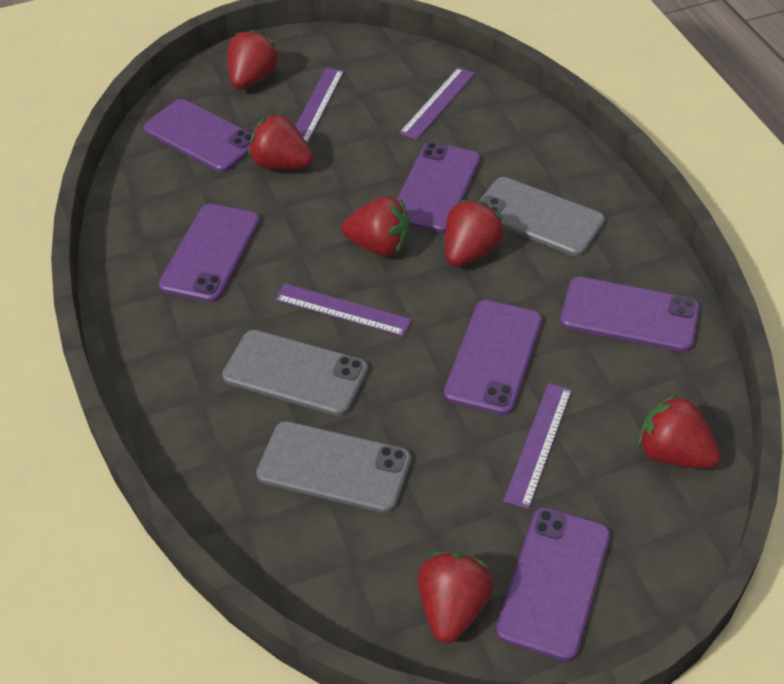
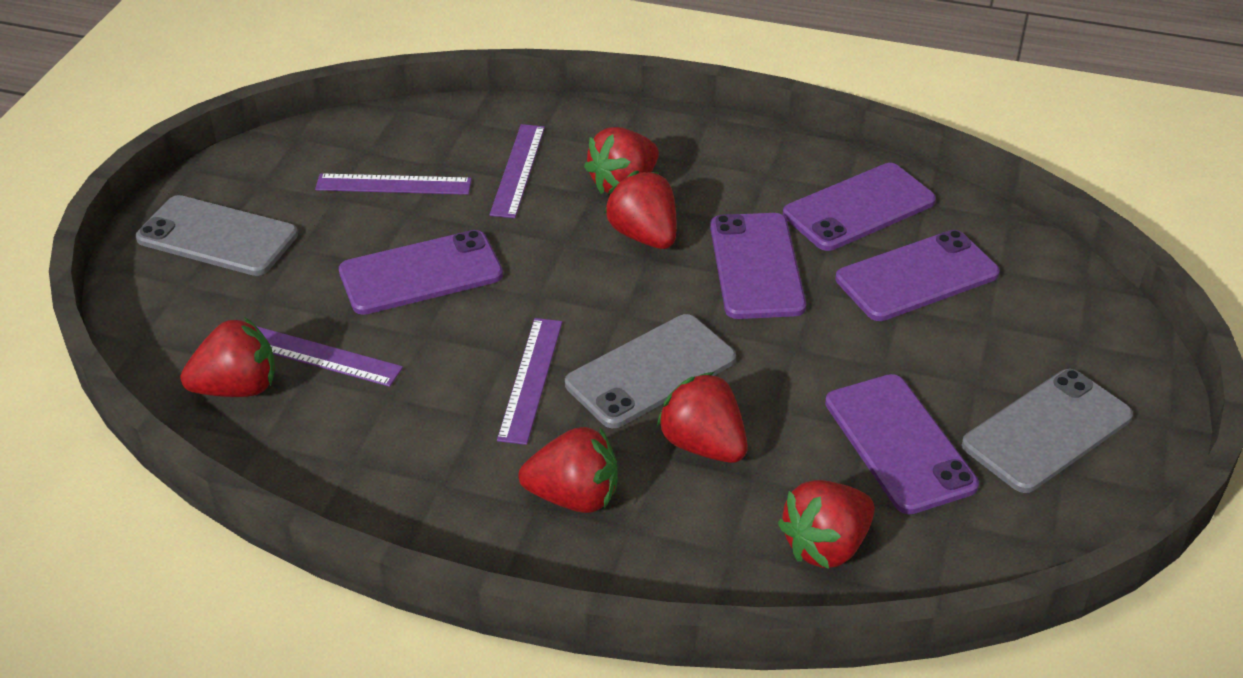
purple phone: [143,99,252,172] [159,204,260,302] [396,142,480,233] [444,300,542,415] [496,507,610,661] [560,277,700,352] = 6 -> [339,230,503,315] [710,213,806,319] [783,163,936,251] [825,374,979,514] [835,230,1000,321] = 5

